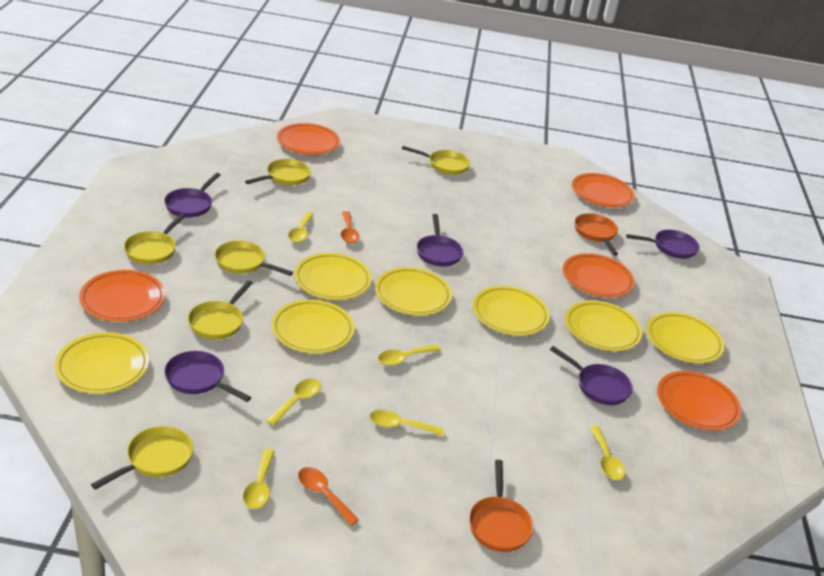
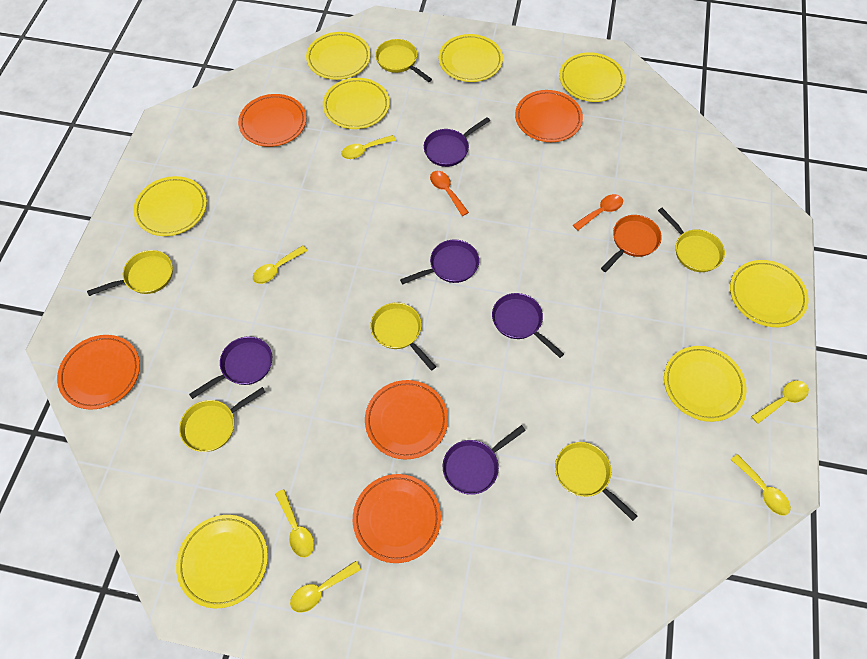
orange pan: [469,460,533,552] [575,213,618,256] = 2 -> [601,215,662,272] = 1
yellow plate: [55,332,149,394] [271,300,354,354] [294,253,371,300] [375,267,452,315] [473,286,550,336] [565,301,642,351] [647,312,724,363] = 7 -> [133,176,207,236] [176,515,268,608] [306,32,371,80] [323,78,390,129] [438,34,503,82] [559,53,625,102] [664,346,747,422] [730,260,809,327] = 8

